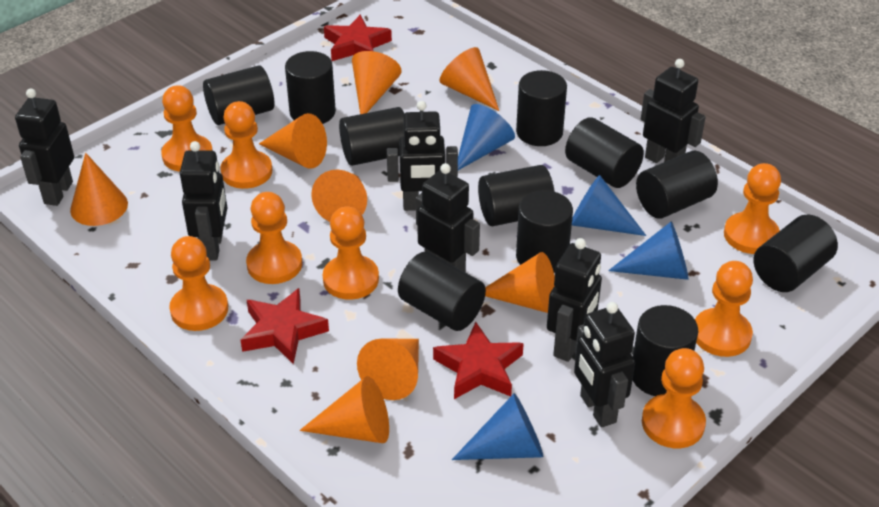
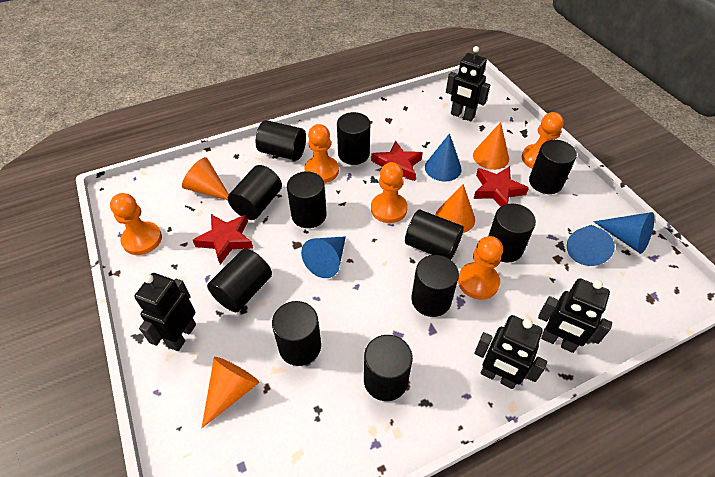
black robot: [15,88,74,206] [180,141,227,261] [387,101,458,211] [416,163,480,273] [547,238,602,362] [574,302,635,428] [641,59,706,163] = 7 -> [134,273,196,351] [446,46,490,121] [474,315,547,389] [538,278,612,353] = 4
orange cone: [70,153,128,226] [259,113,327,169] [300,376,389,443] [311,170,367,222] [352,51,402,114] [357,339,419,400] [440,47,499,111] [485,252,555,313] = 8 -> [182,157,229,200] [202,357,259,428] [436,184,475,233] [473,122,509,170] = 4
orange pawn: [161,85,213,172] [169,236,228,331] [220,101,272,189] [246,192,302,284] [323,206,379,300] [642,348,706,448] [695,261,753,357] [724,163,781,254] = 8 -> [110,193,162,255] [304,124,339,183] [371,162,408,223] [458,236,503,300] [522,112,564,169] = 5

